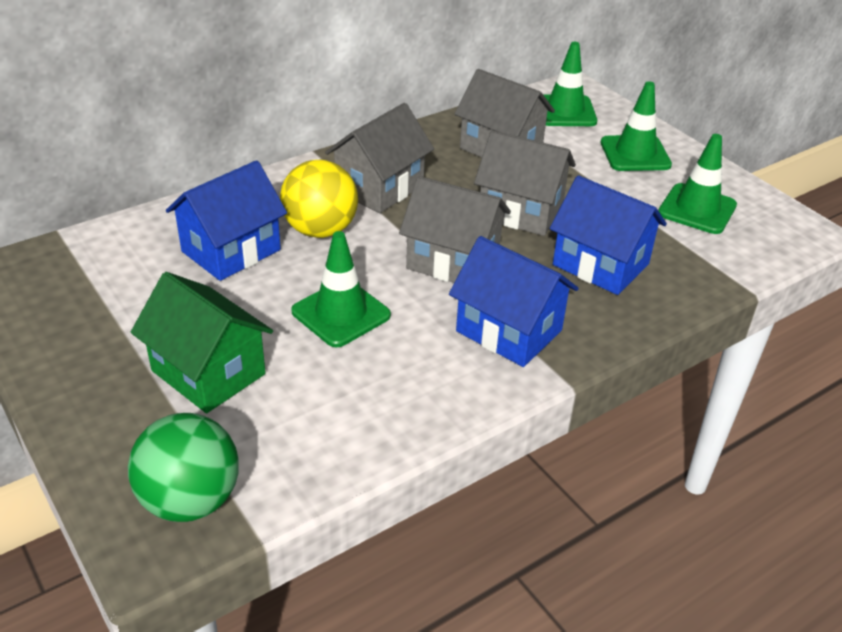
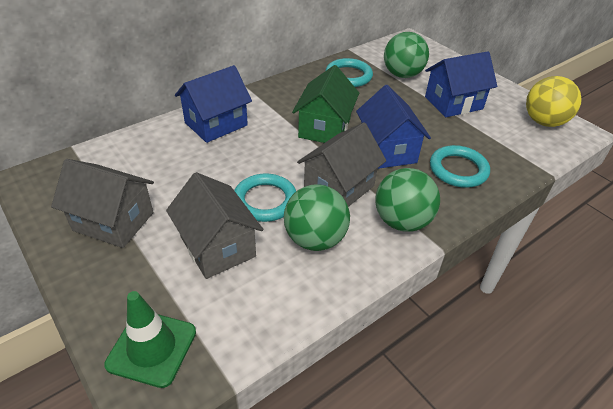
green ball: [128,413,239,522] = 1 -> [284,184,350,251] [375,168,440,232] [384,32,429,78] = 3
green traffic cone: [291,231,391,347] [543,42,597,126] [601,81,672,171] [658,134,737,234] = 4 -> [104,291,196,388] = 1
grey house: [325,103,434,213] [399,176,511,283] [454,69,555,157] [474,130,576,236] = 4 -> [51,159,154,248] [166,172,263,279] [297,122,386,207] = 3
turquoise ring: none = 0 -> [234,173,296,222] [326,58,373,87] [430,145,490,188] = 3

